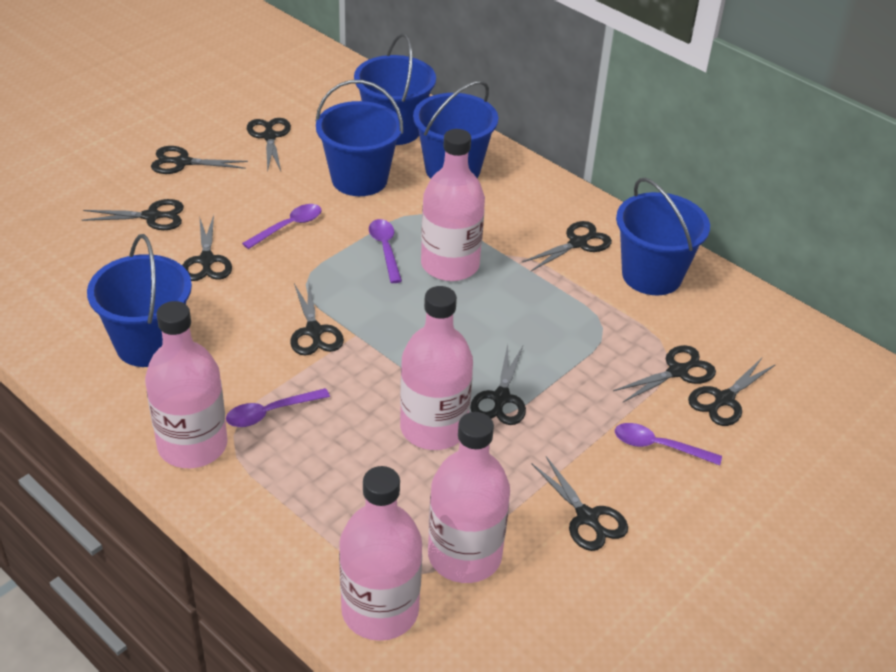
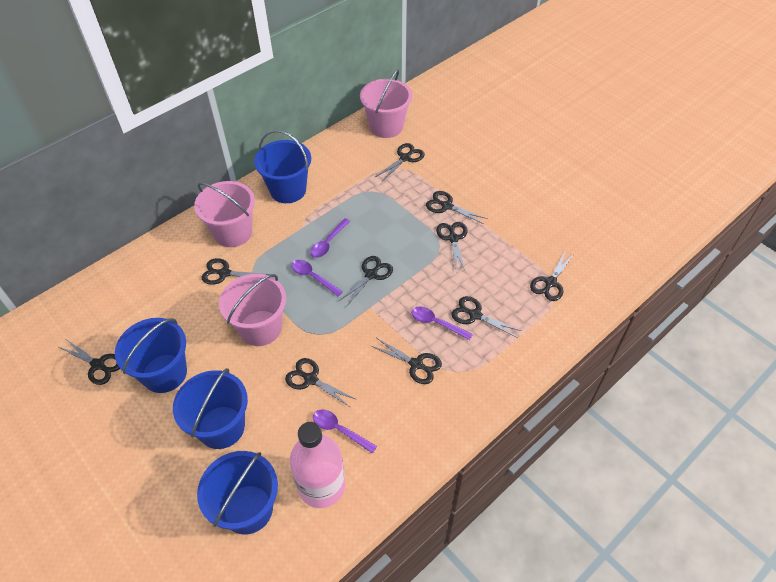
blue bucket: [87,234,192,367] [316,80,403,196] [354,33,436,145] [413,81,498,179] [616,178,710,295] = 5 -> [115,318,187,393] [173,368,248,449] [197,451,278,535] [254,130,311,203] = 4
pink bottle: [145,301,228,468] [339,466,422,641] [400,286,473,450] [421,129,485,281] [428,412,510,583] = 5 -> [290,422,346,508] = 1
pink bucket: none = 0 -> [194,181,255,247] [219,274,286,346] [360,69,412,138] = 3

